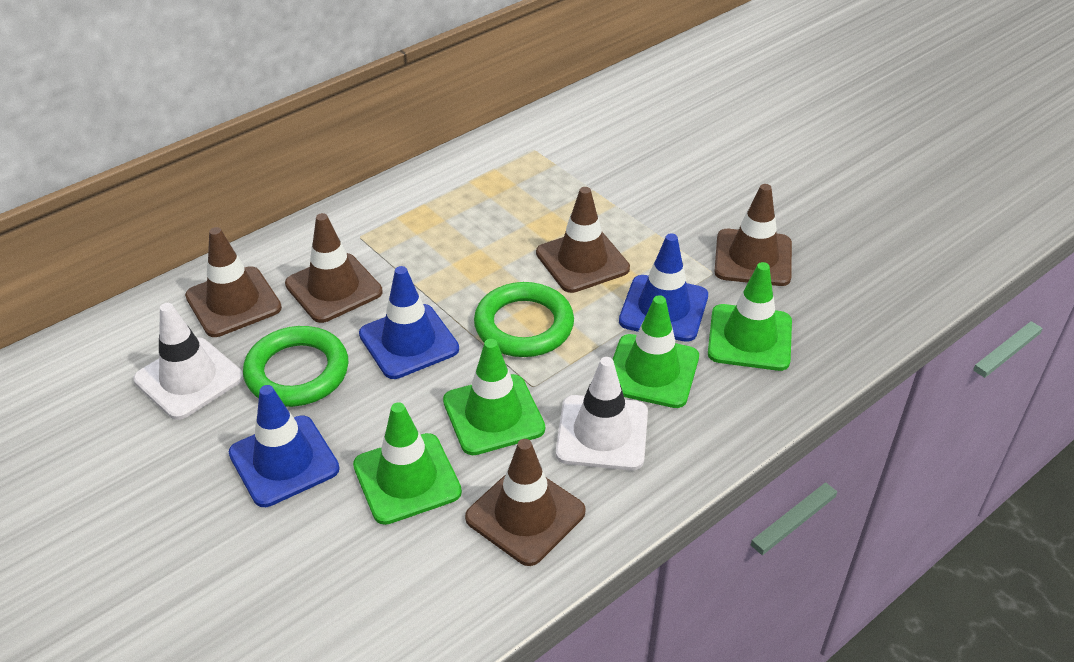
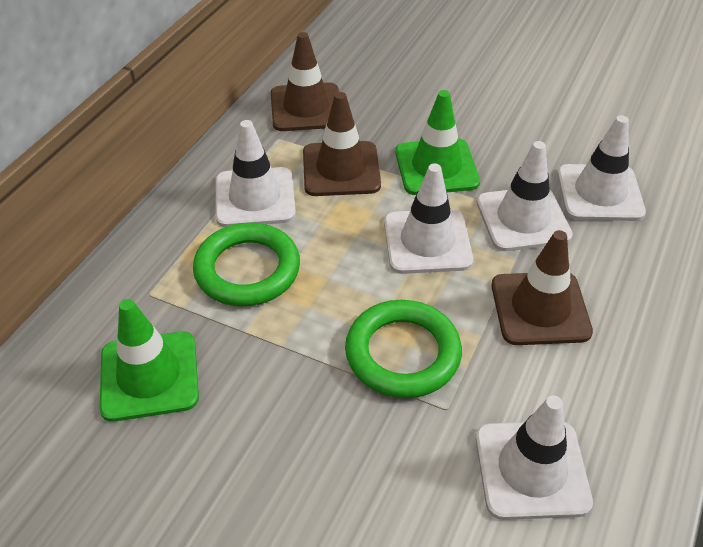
blue traffic cone: [229,385,340,507] [359,266,459,379] [619,233,708,342] = 3 -> none = 0
brown traffic cone: [185,227,282,337] [285,213,383,323] [465,439,586,566] [536,187,630,293] [714,184,792,286] = 5 -> [271,32,339,131] [303,92,381,196] [491,230,593,345] = 3
green traffic cone: [353,402,462,525] [443,339,545,455] [613,295,699,408] [708,262,792,371] = 4 -> [100,299,199,422] [395,90,480,195] = 2
white traffic cone: [134,303,243,420] [556,357,648,470] = 2 -> [216,120,296,227] [384,163,473,274] [475,396,593,520] [477,141,573,251] [557,115,646,221] = 5

